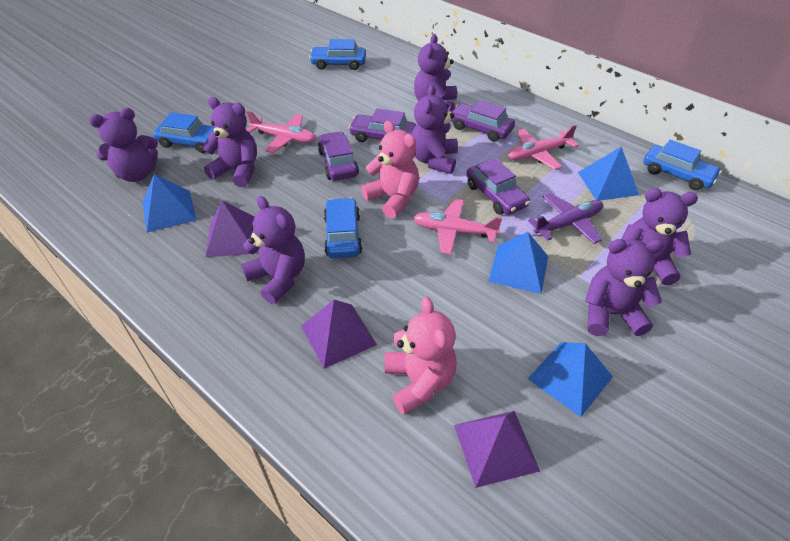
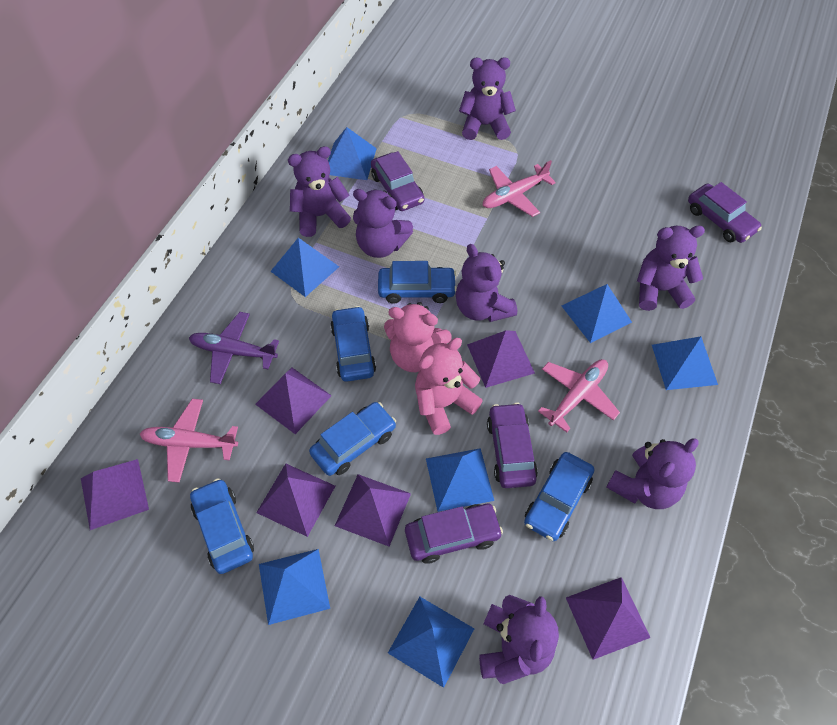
blue car: [153,112,214,153] [309,39,366,70] [324,198,362,258] [643,140,722,190] = 4 -> [190,478,254,574] [309,402,396,476] [330,306,376,382] [378,261,457,304] [524,452,594,541] = 5
blue pyramid: [142,174,196,233] [488,232,548,294] [528,342,613,417] [578,146,639,201] = 4 -> [259,549,330,625] [270,238,339,297] [328,127,377,180] [388,597,474,688] [426,448,494,512] [562,284,632,343] [652,336,718,390] = 7
purple pyramid: [205,201,257,257] [301,300,377,369] [454,411,540,488] = 3 -> [81,459,149,530] [255,367,332,434] [256,464,335,537] [335,474,411,547] [467,330,535,388] [566,577,651,660] = 6

